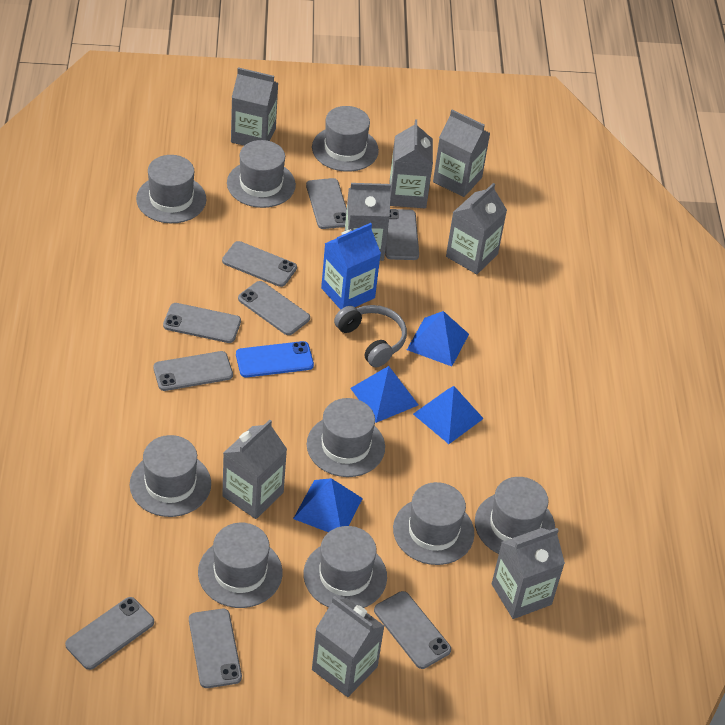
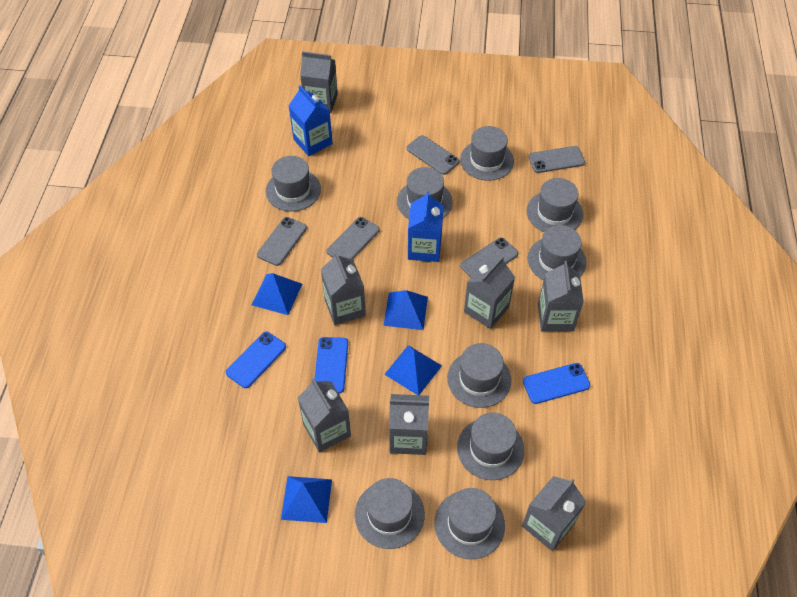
blue carton: [321,223,381,310] = 1 -> [288,86,333,156] [408,191,444,262] = 2
blue phone: [236,341,314,377] = 1 -> [226,332,286,388] [314,337,348,394] [523,363,590,404] = 3
grey carton: [222,420,287,519] [231,67,278,146] [312,596,384,697] [345,183,391,261] [389,119,433,208] [433,110,490,197] [446,183,507,274] [492,528,565,619] = 8 -> [298,378,351,452] [300,51,338,113] [321,252,366,325] [389,394,429,455] [464,256,515,329] [522,476,586,551] [538,261,584,331] = 7
grey headphones: [334,305,407,367] = 1 -> none = 0
grey phone: [65,597,154,670] [153,351,233,391] [163,303,241,343] [189,609,242,688] [222,241,297,287] [238,281,310,335] [306,178,347,229] [374,591,451,669] [385,209,419,260] = 9 -> [257,217,307,266] [327,217,380,260] [406,135,460,175] [460,237,518,278] [528,146,585,173] = 5

